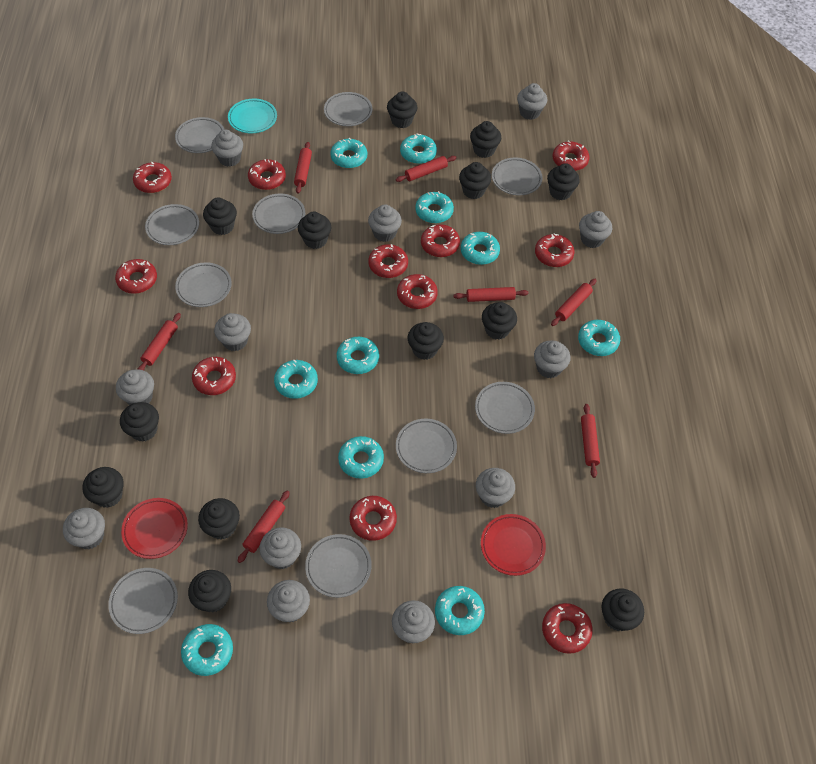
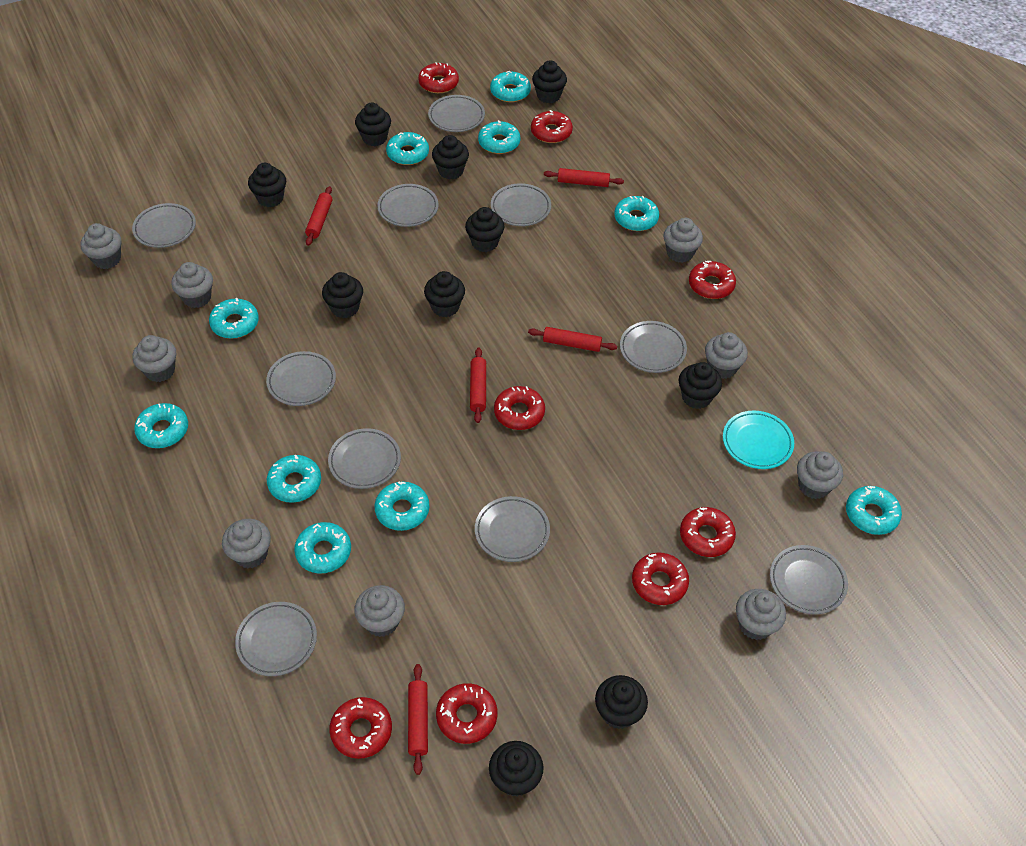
black cupcake: [82,467,124,508] [120,402,159,442] [188,570,231,613] [198,498,240,539] [203,197,237,235] [298,212,331,249] [387,91,418,128] [408,322,444,360] [459,162,491,199] [470,121,501,158] [482,302,517,340] [547,163,580,200] [602,589,644,631] = 13 -> [248,163,286,207] [322,272,363,318] [355,102,391,146] [424,271,465,317] [432,135,469,179] [465,207,504,252] [489,741,543,796] [532,60,567,104] [595,675,648,729] [679,362,722,409] = 10
grey cupcake: [63,508,105,549] [116,369,154,405] [211,129,243,167] [214,313,251,351] [260,527,301,569] [267,580,310,623] [368,204,402,242] [392,600,435,644] [476,468,515,508] [517,83,547,120] [534,340,570,378] [579,211,612,248] = 12 -> [80,223,122,269] [132,335,176,382] [171,262,213,308] [222,519,271,568] [354,585,405,637] [664,218,703,263] [705,332,748,379] [736,589,786,640] [797,451,843,499] = 9
red donut: [115,259,157,294] [133,162,172,193] [192,357,236,395] [248,159,286,190] [349,496,397,541] [368,244,408,278] [397,274,438,309] [421,224,460,257] [535,233,575,267] [542,603,593,654] [553,141,589,171] = 11 -> [330,697,392,759] [418,62,459,93] [436,683,497,744] [494,386,545,430] [531,110,573,143] [632,553,689,605] [680,507,736,557] [689,261,736,299] = 8
red plate: [121,498,188,559] [481,514,546,576] = 2 -> none = 0
red rolling pin: [138,313,181,370] [238,490,290,563] [294,142,312,194] [396,156,457,182] [454,287,528,302] [551,279,597,326] [581,404,600,478] = 7 -> [305,186,333,246] [408,664,428,775] [470,348,486,423] [528,327,617,352] [544,168,624,187] = 5

